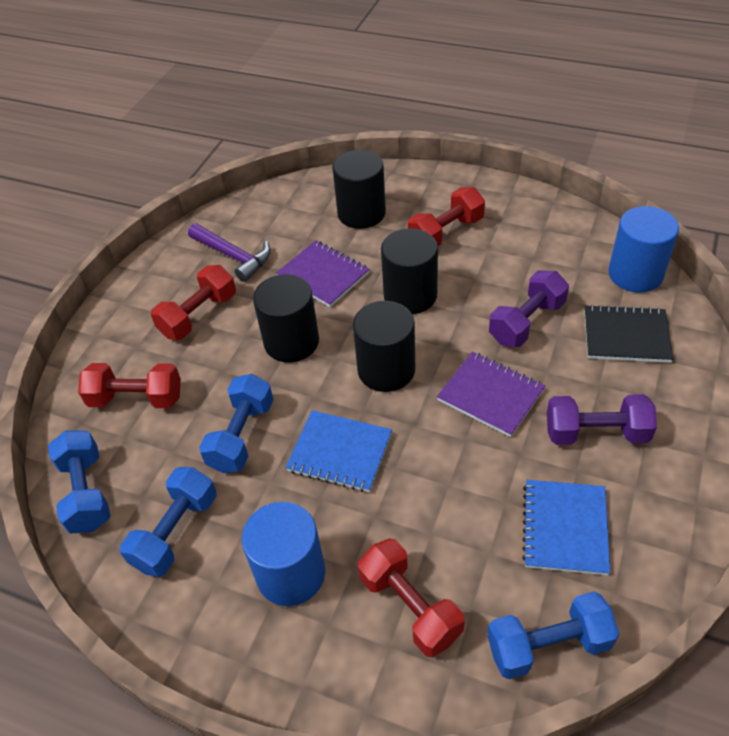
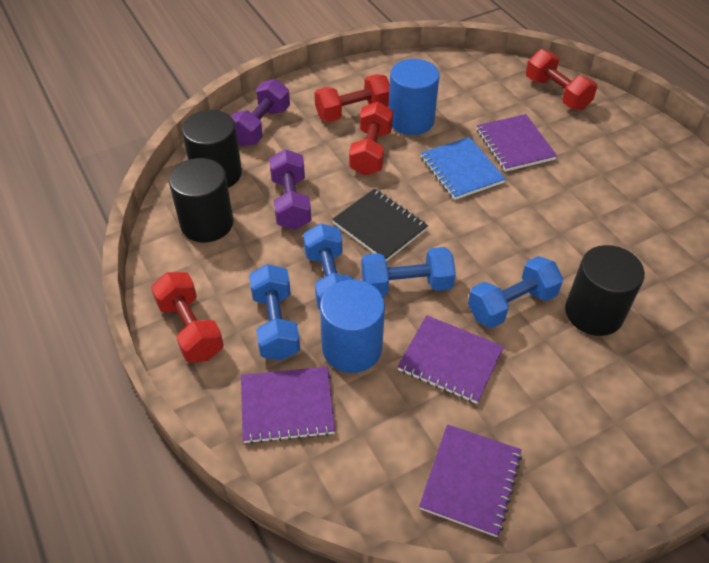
black cylinder: [253,274,319,362] [332,150,386,229] [353,301,415,392] [381,228,438,314] = 4 -> [169,158,233,242] [182,110,242,188] [565,245,645,336] = 3
blue notebook: [285,410,392,492] [522,480,610,575] = 2 -> [421,137,506,200] = 1
purple hammer: [188,223,271,282] = 1 -> none = 0
purple notebook: [276,240,370,307] [437,352,545,437] = 2 -> [241,366,335,444] [397,315,504,404] [419,424,522,537] [477,114,557,172] = 4

